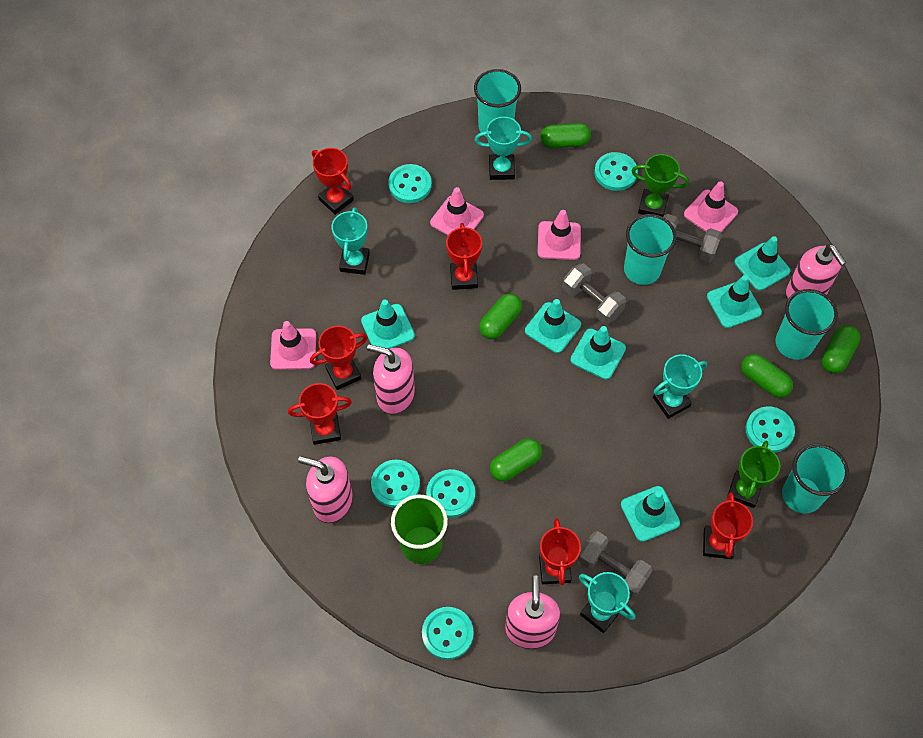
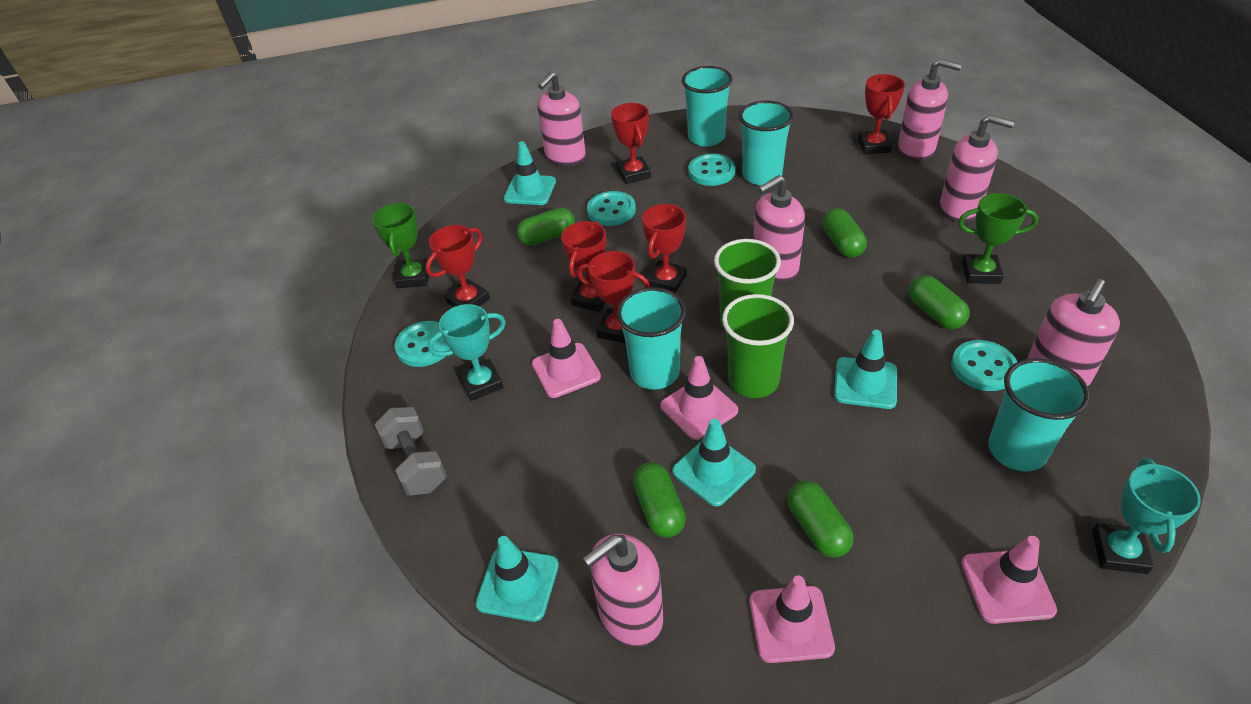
green cup: [391,495,448,564] = 1 -> [714,239,781,331] [722,294,794,398] = 2
grey dumbbell: [562,263,626,324] [578,531,652,598] [663,214,722,263] = 3 -> [375,407,447,496] = 1
pink soap dispenser: [298,456,353,523] [367,344,415,415] [505,576,560,649] [786,244,846,300] = 4 -> [537,72,586,166] [583,534,663,647] [753,175,805,282] [898,59,962,161] [940,115,1015,222] [1027,279,1120,387] = 6
turquoise button: [371,460,420,508] [388,164,432,203] [422,607,474,660] [426,469,475,518] [594,152,638,191] [745,406,795,453] = 6 -> [394,321,450,367] [587,191,636,226] [688,153,735,186] [951,340,1017,391] = 4
turquoise traffic cone: [361,300,415,349] [525,299,581,353] [570,326,626,380] [621,486,680,542] [707,275,762,328] [734,236,790,291] = 6 -> [475,536,559,622] [504,141,556,205] [672,419,756,506] [834,330,897,409] = 4
turquoise trophy: [331,207,370,275] [475,117,532,180] [579,572,635,633] [653,354,707,419] = 4 -> [428,304,506,401] [1092,458,1201,574] = 2

